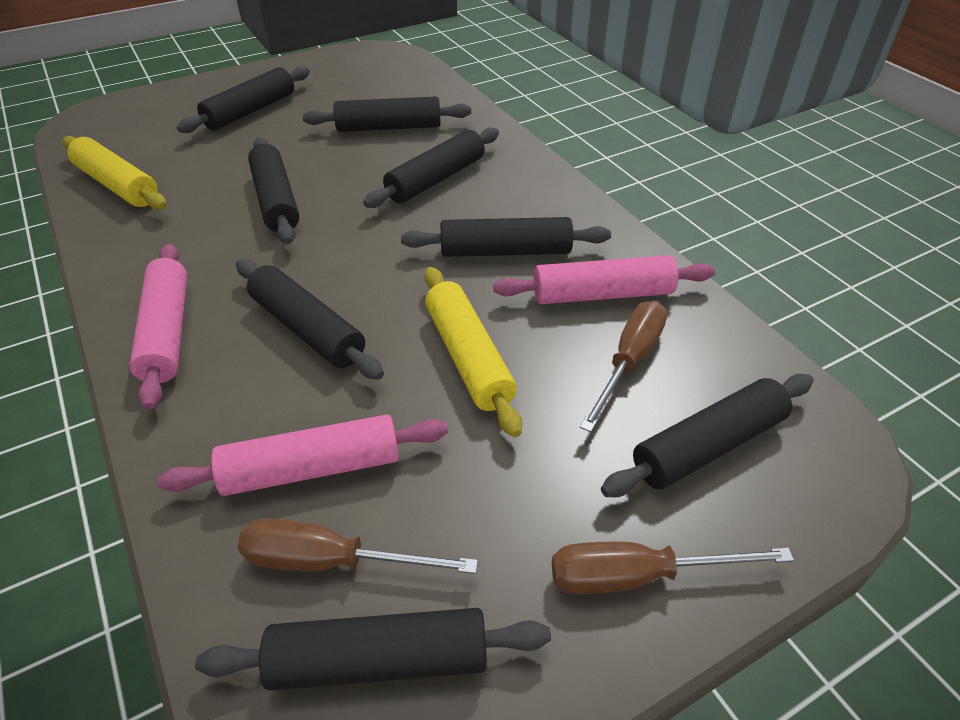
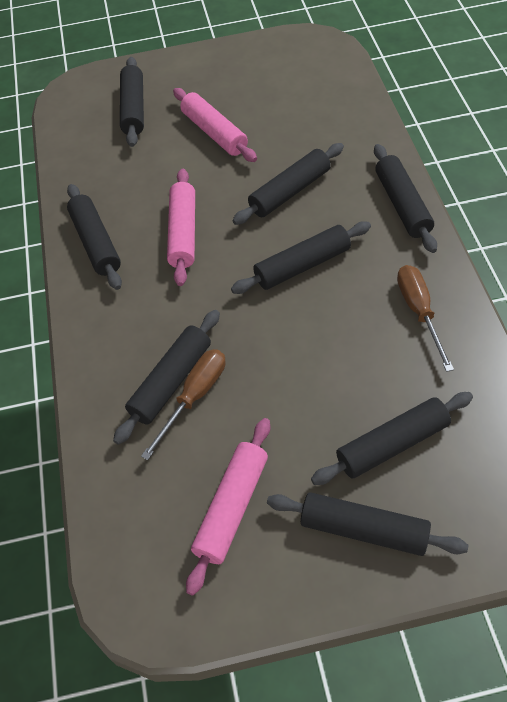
brown screwdriver: [237,518,478,574] [552,541,794,594] [580,301,668,432] = 3 -> [141,349,226,460] [397,265,454,372] = 2
yellow rolling pin: [62,136,167,210] [424,267,522,437] = 2 -> none = 0

